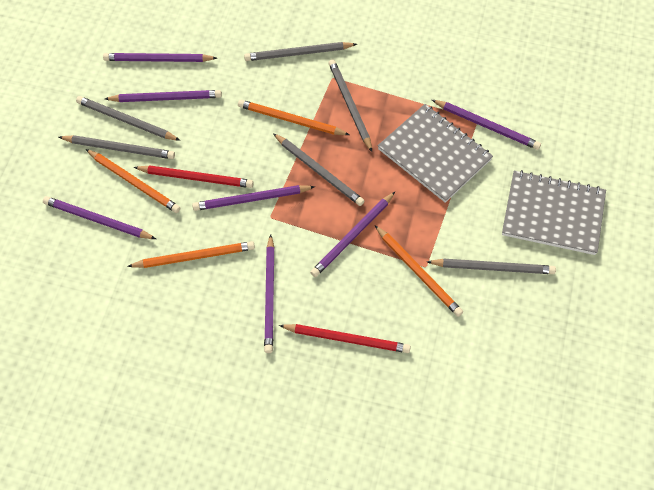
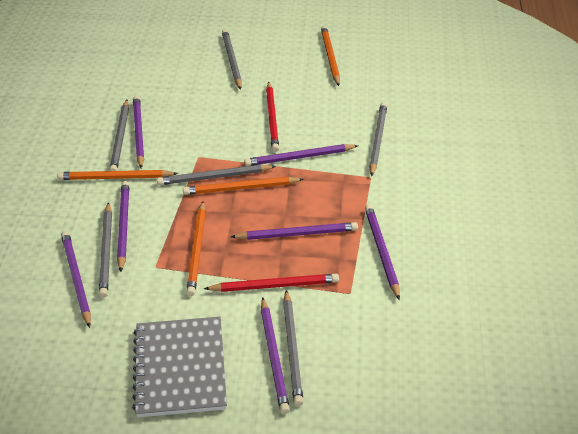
grey notebook: [378,104,493,203] [502,170,606,255] = 2 -> [132,317,227,418] = 1

